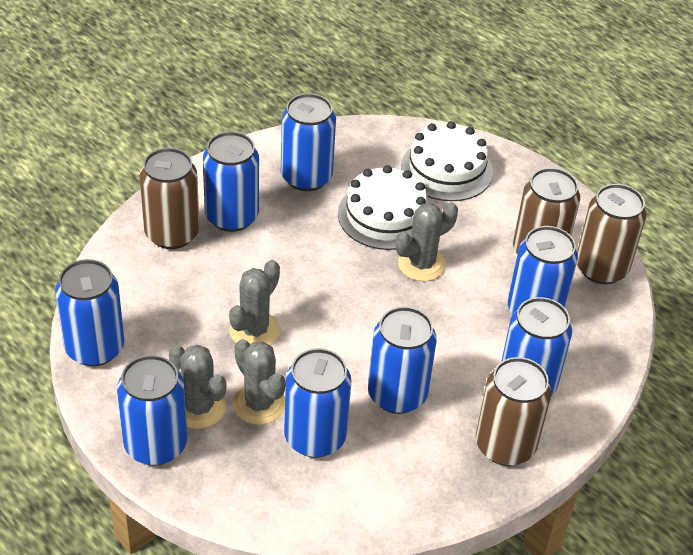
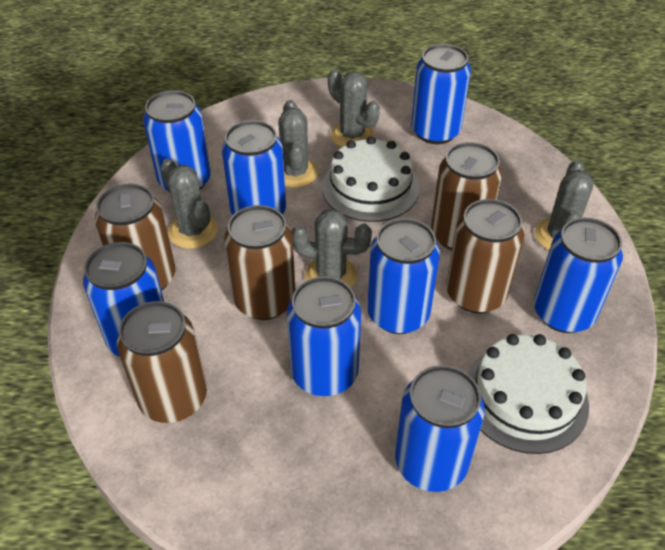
brown can: [140,148,199,249] [476,357,552,466] [513,168,580,254] [577,184,646,284] = 4 -> [95,183,175,291] [117,301,207,423] [224,205,296,320] [431,142,502,250] [446,199,525,313] = 5
grey cactus: [169,345,226,429] [229,260,280,345] [232,339,286,425] [396,202,458,281] = 4 -> [160,159,218,249] [278,100,318,188] [292,209,372,288] [328,69,380,147] [535,160,593,250] = 5

